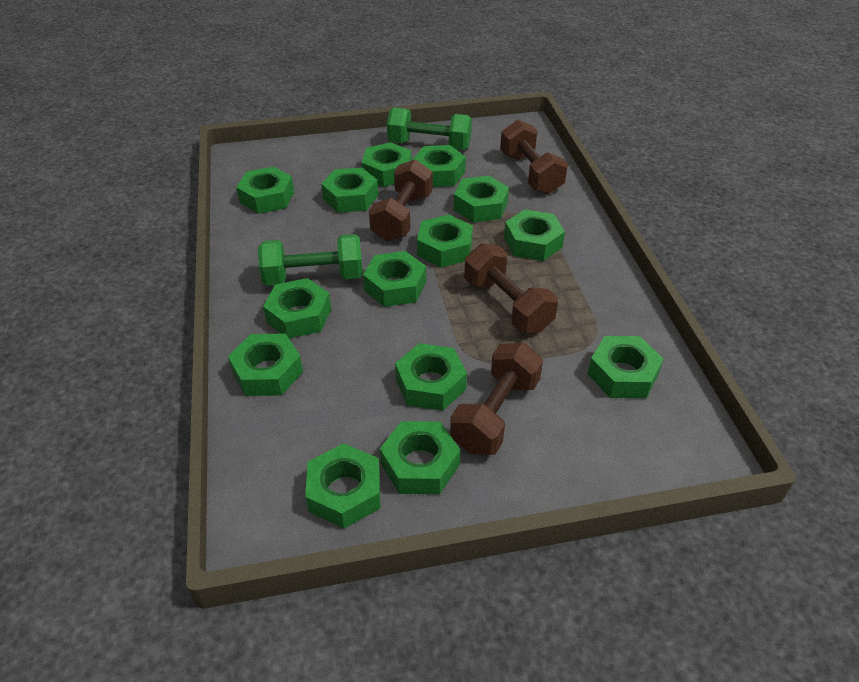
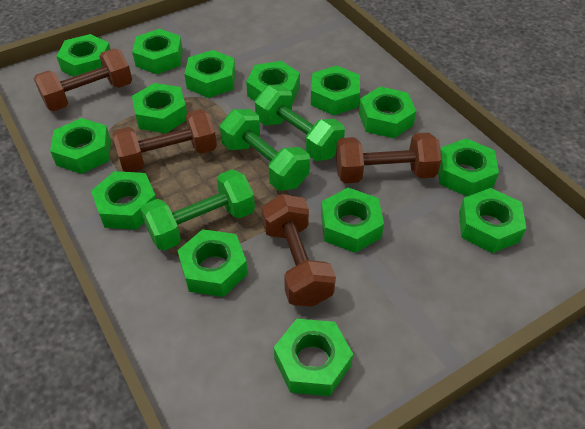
green dumbbell: [258,234,363,286] [387,107,472,150] = 2 -> [141,169,255,251] [220,109,310,191] [255,85,345,161] = 3

